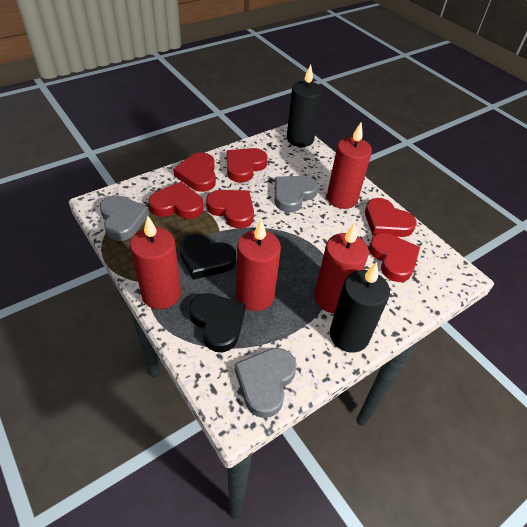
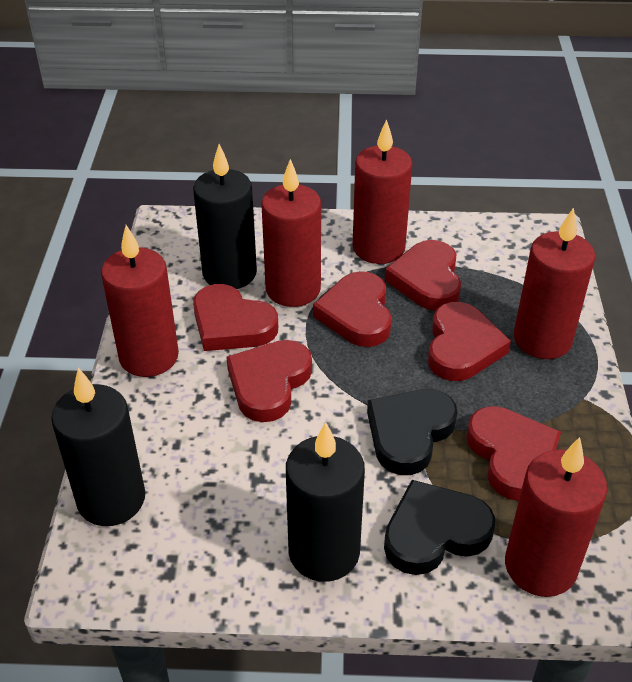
black candle: [287,64,322,147] [330,262,390,353] = 2 -> [51,368,145,526] [193,144,257,289] [286,422,365,582] = 3
grey heart: [100,195,150,241] [235,348,297,418] [275,176,318,213] = 3 -> none = 0
red candle: [130,216,181,309] [236,219,281,311] [314,223,369,313] [327,122,372,209] = 4 -> [101,225,179,377] [261,159,321,307] [353,119,412,264] [505,437,607,597] [514,207,595,359] = 5

